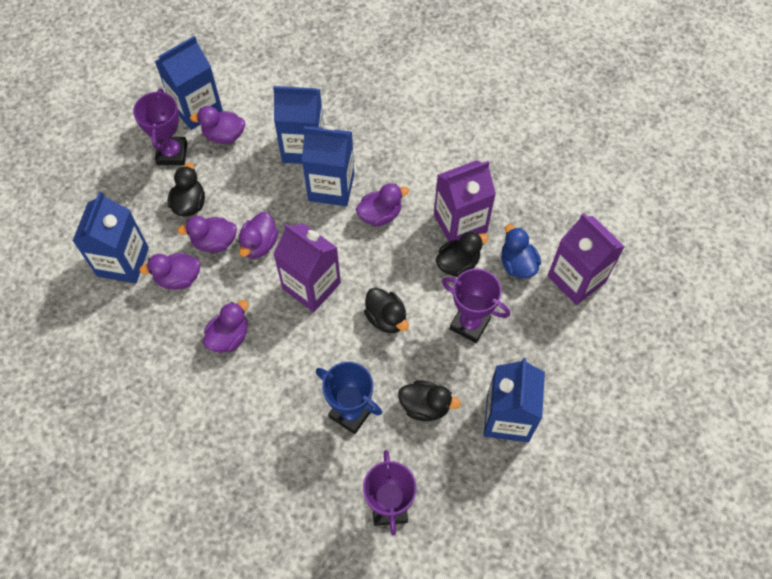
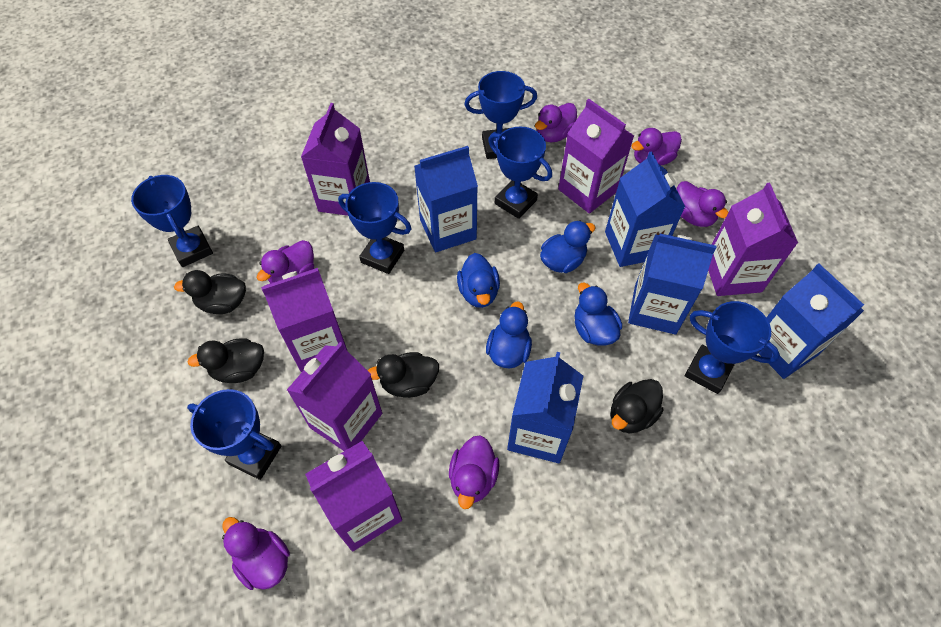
blue duck: [501,224,541,278] = 1 -> [457,253,500,308] [486,301,532,368] [540,221,596,273] [574,283,622,346] = 4
blue trophy: [316,362,382,434] = 1 -> [131,175,213,267] [187,389,282,480] [338,182,412,274] [464,71,537,159] [488,127,552,219] [685,301,780,394] = 6
purple carton: [273,223,341,312] [434,160,496,242] [548,213,625,305] = 3 -> [261,268,347,372] [287,342,382,451] [301,103,370,216] [305,441,402,551] [558,99,634,214] [708,183,798,296] = 6
purple trophy: [133,89,187,165] [363,450,417,535] [442,269,510,343] = 3 -> none = 0

